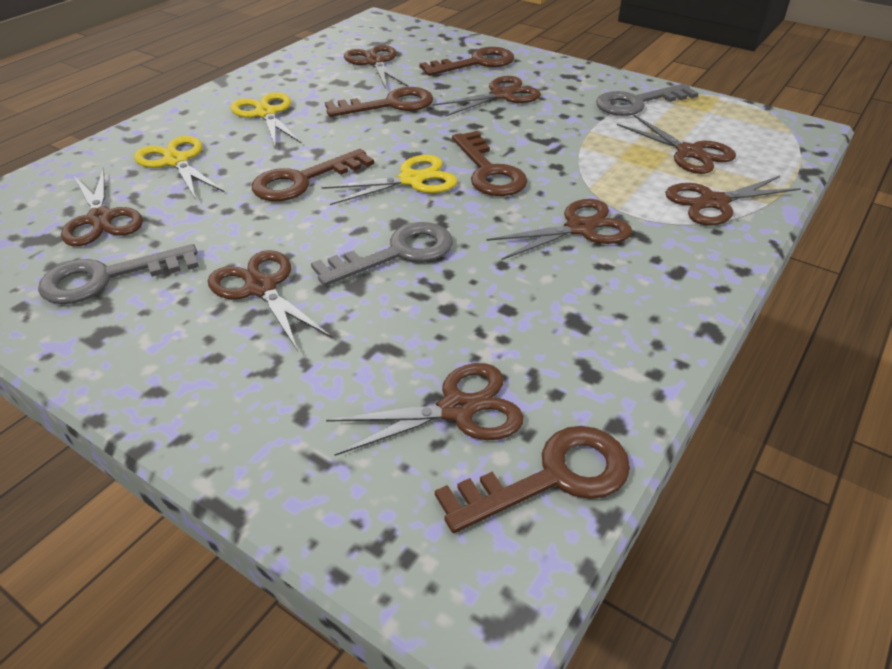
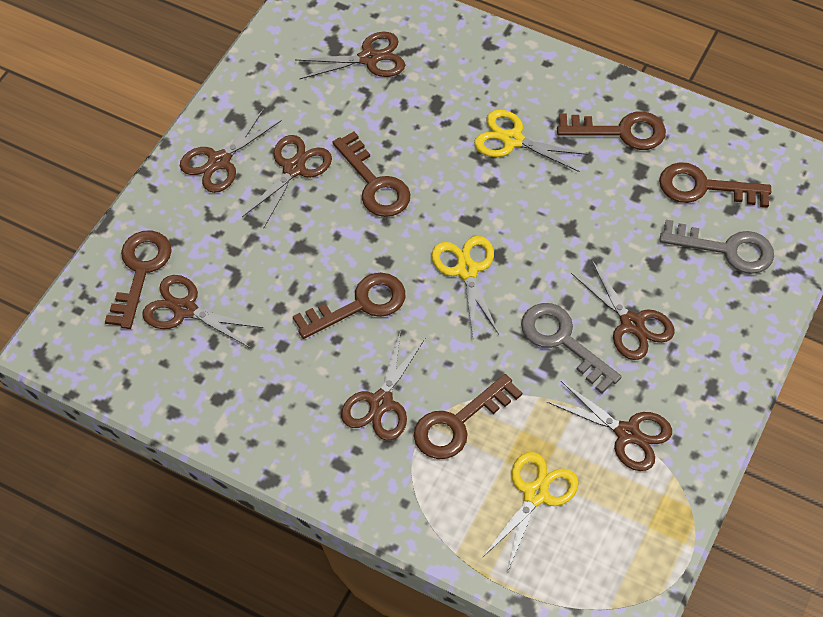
brown key: [252,149,374,201] [325,87,433,117] [420,47,514,76] [435,426,630,533] [452,131,527,196] = 5 -> [105,230,172,329] [293,273,405,339] [332,132,410,217] [414,374,522,459] [557,111,666,150] [659,162,771,208] = 6
brown scissors: [61,167,143,246] [208,250,332,351] [326,363,524,456] [344,45,408,89] [432,76,541,117] [486,199,632,260] [617,115,736,174] [665,176,801,226] = 8 -> [142,275,263,348] [180,109,282,193] [242,135,332,227] [296,32,405,79] [341,330,425,441] [547,381,672,471] [571,260,675,360] = 7
grey key: [38,244,199,304] [311,222,453,286] [596,84,699,116] = 3 -> [521,303,622,394] [659,220,774,274] = 2

